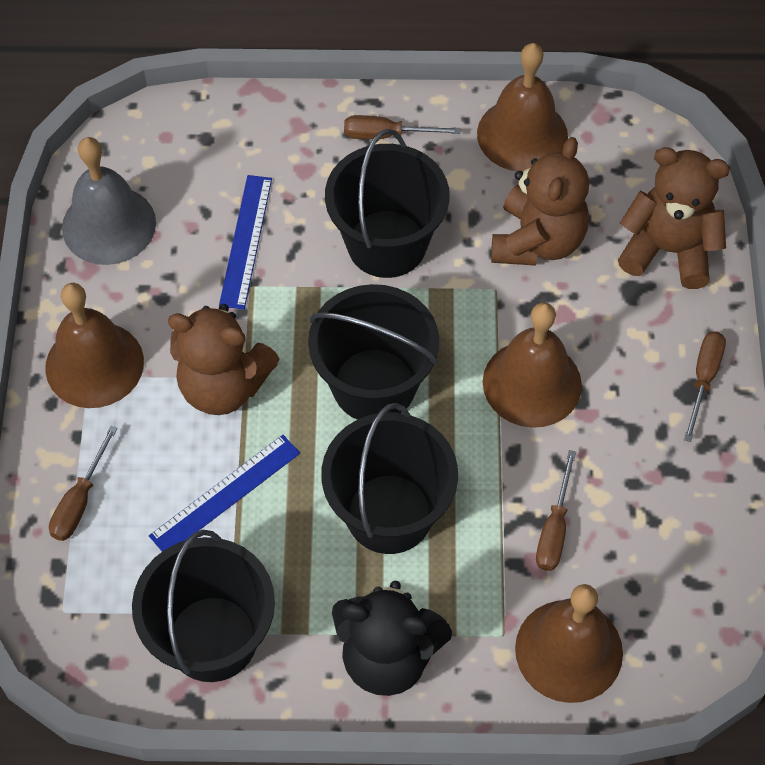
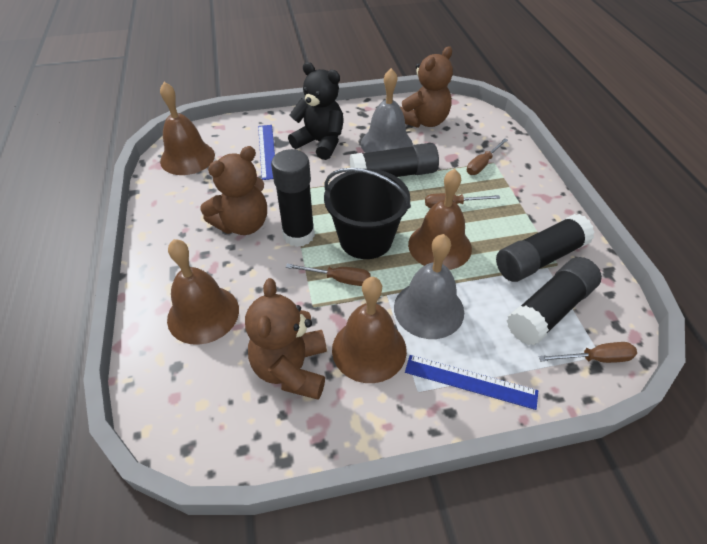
black bucket: [132,530,275,682] [308,284,439,420] [321,403,458,554] [325,129,450,278] = 4 -> [324,168,411,259] = 1
black glue stick: none = 0 -> [271,149,315,247] [350,143,439,177] [496,214,595,282] [507,257,602,345] = 4
grey bell: [62,137,156,265] = 1 -> [361,68,413,153] [394,234,464,339] = 2

